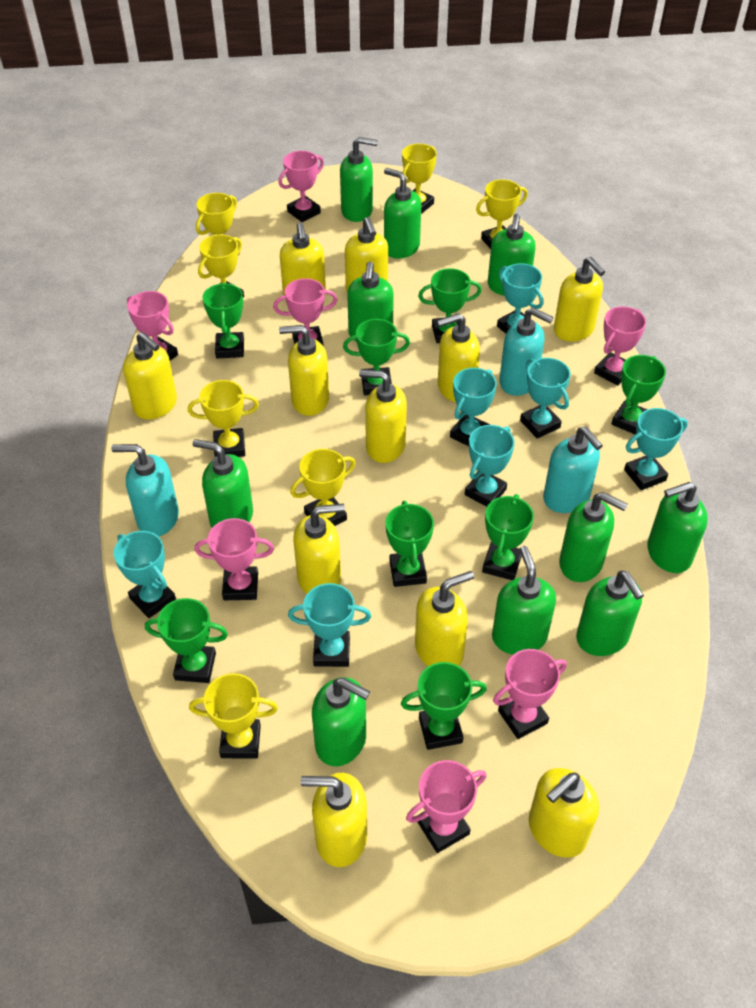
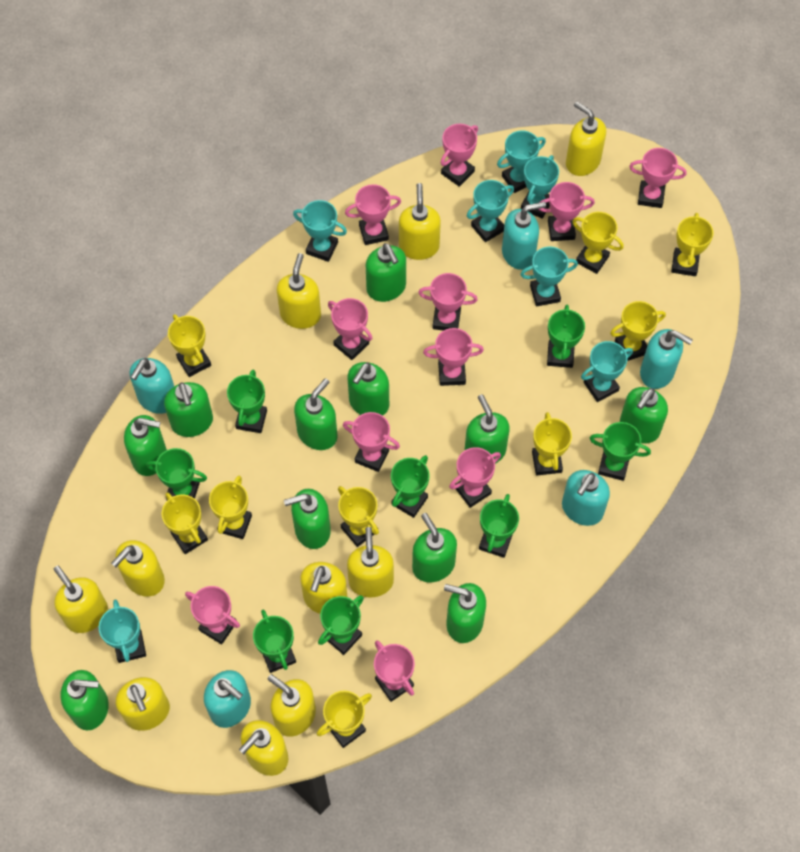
green soap dispenser: [193,439,253,528] [312,677,370,766] [340,137,378,222] [347,262,394,342] [384,168,421,259] [488,214,536,296] [492,546,556,655] [559,492,628,582] [576,571,644,656] [647,482,708,573] = 10 -> [60,670,109,730] [124,415,167,476] [164,382,213,437] [284,489,331,549] [294,378,337,450] [347,362,389,416] [366,243,406,302] [412,513,457,582] [444,583,486,643] [464,394,510,464] [620,387,668,443] = 11
pink trophy: [127,291,178,361] [194,518,274,600] [273,278,337,346] [278,151,324,222] [406,760,487,853] [493,649,567,739] [594,306,646,385] = 7 -> [185,586,240,644] [328,298,372,360] [343,412,400,472] [345,184,401,245] [374,640,415,702] [418,273,478,331] [423,328,484,386] [441,124,478,187] [449,447,501,508] [539,182,595,241] [629,148,687,208] = 11
turquoise soap dispenser: [111,444,179,536] [499,307,554,396] [543,427,603,513] = 3 -> [130,358,174,414] [204,670,251,728] [502,202,546,270] [562,470,610,526] [640,329,693,389] = 5
yellow soap dispenser: [123,332,177,420] [279,325,329,416] [280,222,326,295] [293,504,345,594] [301,773,367,867] [345,217,388,292] [359,369,407,463] [415,571,474,666] [437,313,480,402] [529,768,599,857] [554,257,605,342] = 11 -> [53,566,108,633] [111,540,165,597] [116,677,170,731] [239,720,288,776] [267,674,316,737] [277,253,321,329] [300,562,347,614] [347,527,394,597] [399,183,441,260] [566,101,606,176] = 10
yellow trophy: [188,380,259,457] [189,673,278,758] [196,193,240,254] [198,234,244,298] [290,449,356,526] [402,143,437,214] [476,179,528,249] = 7 -> [162,492,208,554] [168,314,211,377] [209,476,252,539] [317,690,372,748] [338,486,379,547] [532,412,572,475] [572,212,624,274] [610,301,666,361] [671,213,714,276] = 9

